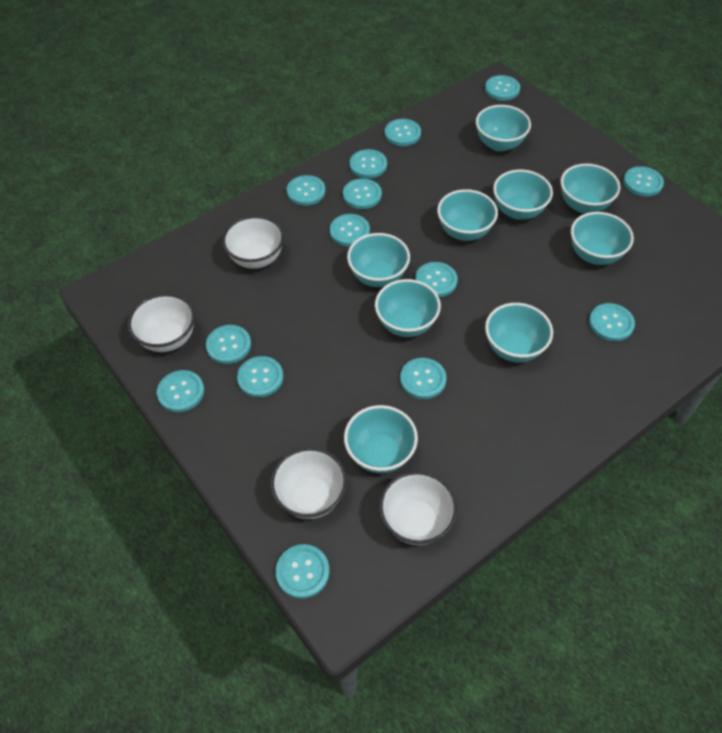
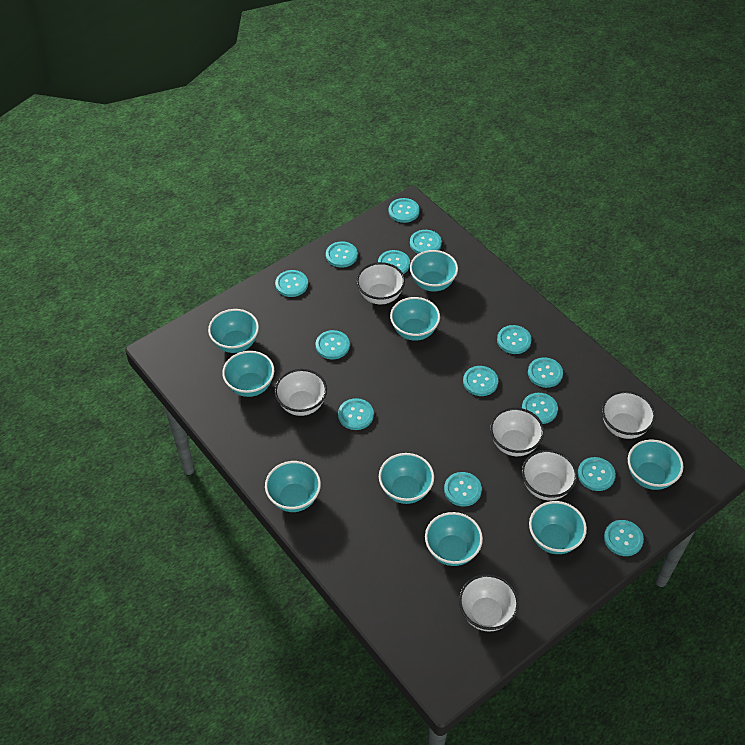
white bowl: [128,293,195,352] [222,216,284,269] [271,447,347,519] [379,471,457,545] = 4 -> [275,369,327,416] [356,262,405,304] [459,574,519,631] [490,408,544,456] [522,450,577,500] [602,391,656,439] = 6

